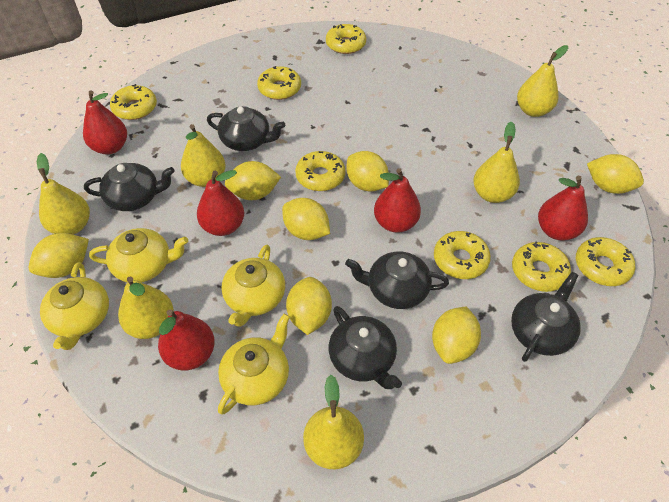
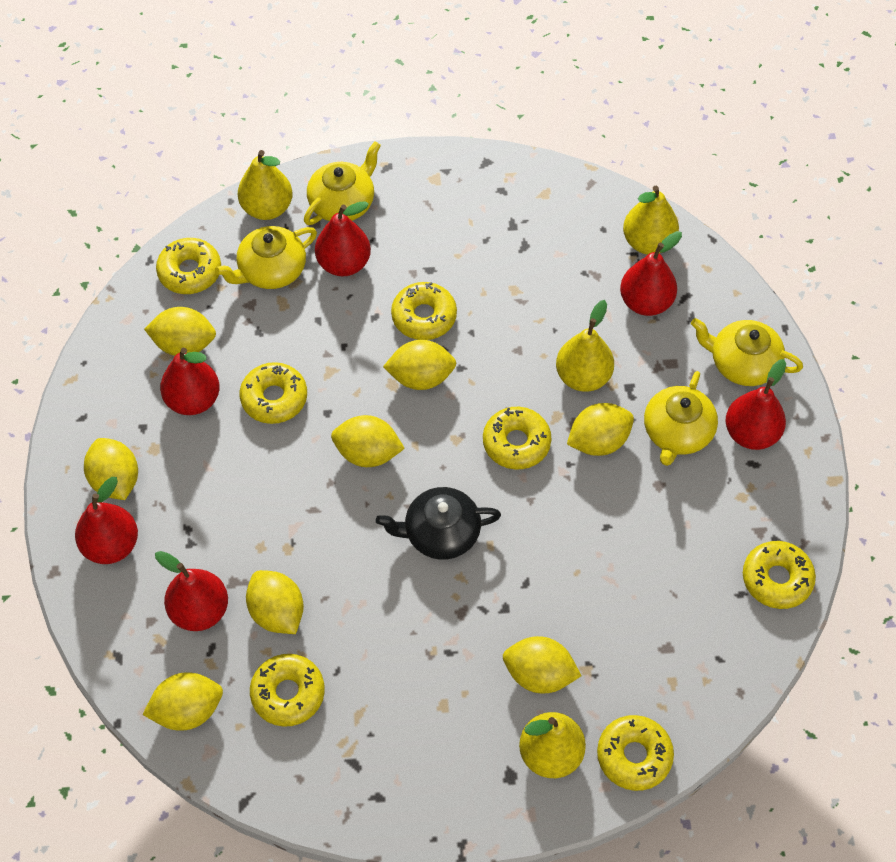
black teapot: [84,163,175,211] [207,106,285,151] [329,306,402,389] [345,252,449,309] [511,272,581,362] = 5 -> [376,487,501,560] = 1
red pear: [83,90,127,154] [158,310,215,371] [197,170,244,236] [374,168,421,233] [538,176,588,240] = 5 -> [75,477,138,564] [155,551,228,631] [160,348,220,415] [315,201,371,277] [620,231,682,316] [725,359,786,450] = 6
yellow lemon: [29,233,89,278] [225,161,281,200] [282,198,330,240] [286,277,332,335] [347,151,389,192] [432,307,481,364] [587,154,644,194] = 7 -> [84,438,138,500] [143,672,223,731] [144,307,216,356] [246,570,304,634] [331,415,405,467] [383,340,456,390] [503,636,581,694] [567,403,634,456] = 8
yellow pear: [37,153,90,235] [118,276,174,339] [181,124,226,187] [303,375,364,469] [473,121,520,203] [517,45,568,117] = 6 -> [238,150,293,220] [519,712,586,778] [556,300,614,392] [623,186,679,255] = 4

